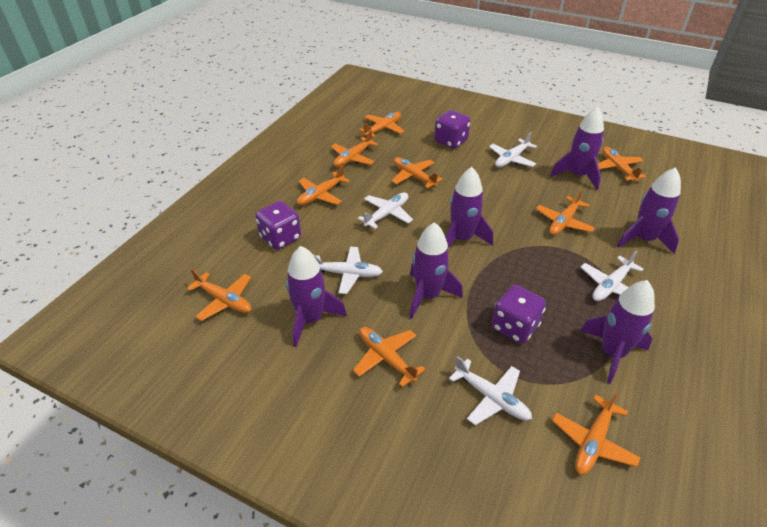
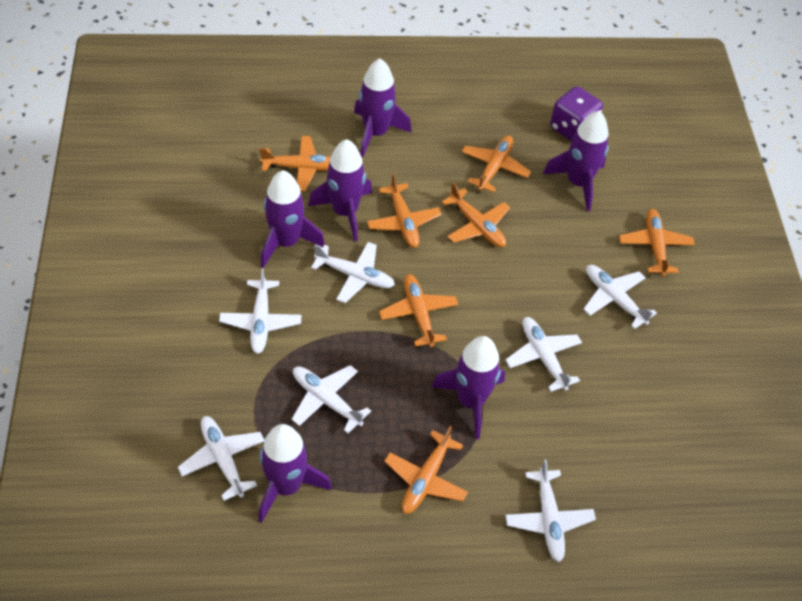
orange plane: [186,269,251,321] [297,165,350,205] [331,130,378,167] [353,327,426,387] [359,112,404,137] [391,157,443,188] [536,190,595,235] [552,390,640,475] [598,147,646,181] = 9 -> [259,136,330,191] [367,173,442,248] [379,274,458,347] [384,426,468,514] [442,183,510,247] [462,136,531,192] [619,209,695,276] = 7
purple dice: [255,201,301,250] [434,110,470,149] [492,285,546,344] = 3 -> [550,86,603,141] = 1
white plane: [313,247,383,294] [357,192,413,229] [449,356,532,425] [489,132,537,167] [581,251,644,301] = 5 -> [178,416,264,501] [219,268,302,354] [292,365,371,433] [311,242,395,303] [505,317,582,392] [505,459,596,562] [584,265,657,329] = 7

